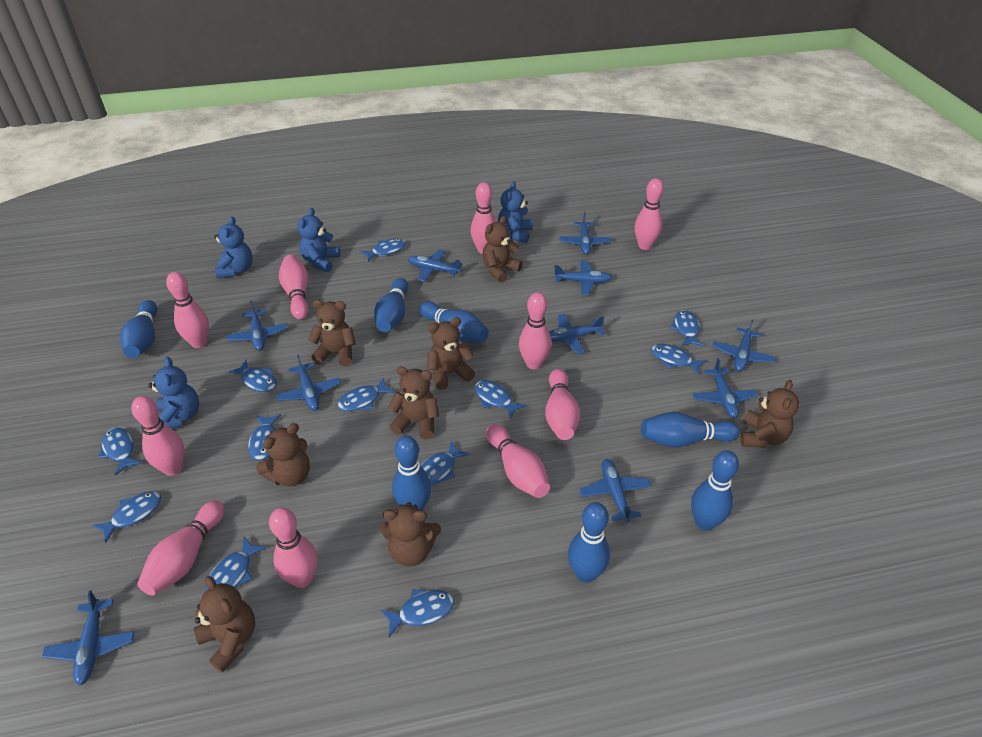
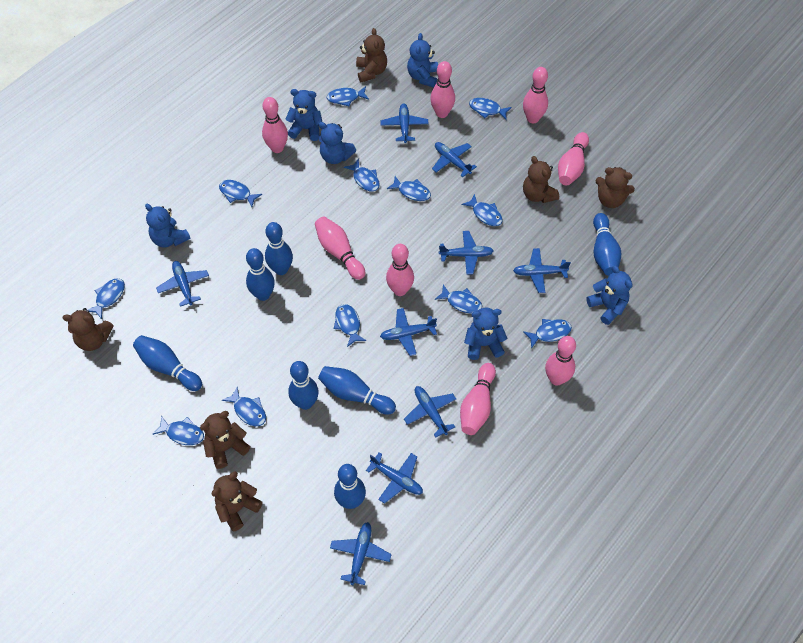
blue plane: [42,590,134,685] [226,300,287,351] [276,354,341,411] [408,249,462,282] [549,314,605,354] [554,261,612,295] [559,212,611,255] [579,459,652,523] [692,358,758,418] [712,320,775,371] = 10 -> [156,261,209,307] [330,522,392,585] [366,452,423,504] [380,103,429,143] [380,308,437,356] [404,386,456,438] [432,142,477,177] [439,231,494,275] [513,248,571,293] = 9
blue teddy bear: [148,357,199,429] [214,216,253,278] [298,208,340,272] [498,181,533,243] = 4 -> [145,204,191,247] [285,89,322,141] [319,122,356,164] [407,33,438,88] [464,308,508,360] [586,265,632,325] = 6
brown teddy bear: [194,576,255,672] [256,423,310,486] [308,300,356,367] [380,502,441,566] [388,367,439,439] [427,317,475,390] [482,216,523,283] [741,380,799,448] = 8 -> [63,308,114,351] [200,411,250,469] [212,471,262,531] [356,28,387,82] [523,156,559,203] [596,167,635,208] = 6
pink bowling pin: [131,396,184,476] [137,501,225,595] [166,272,209,348] [269,508,318,588] [279,255,309,319] [471,182,496,254] [486,424,550,498] [519,292,551,369] [545,369,580,440] [635,178,664,250] = 10 -> [262,97,288,153] [315,216,365,280] [386,244,414,296] [430,61,455,118] [460,363,496,435] [523,67,548,124] [545,336,576,386] [558,132,589,185] = 8

